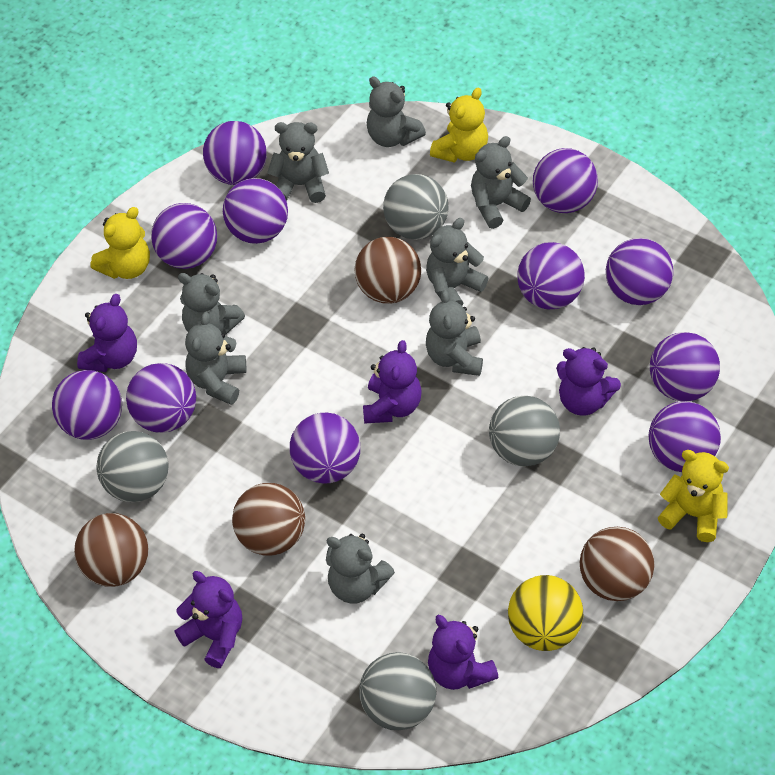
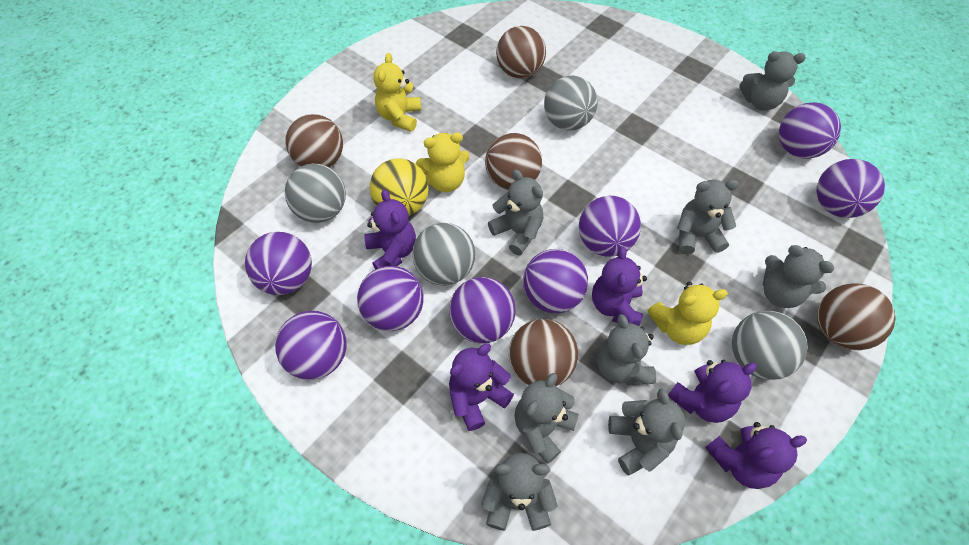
brown ball: [74,513,148,587] [232,483,305,555] [354,237,421,304] [580,527,654,601] = 4 -> [286,114,343,167] [485,133,542,190] [496,26,546,79] [509,319,578,386] [817,283,895,350] = 5
purple ball: [52,370,122,440] [126,363,196,433] [151,203,217,269] [203,121,267,185] [223,178,288,244] [290,413,360,484] [517,242,585,309] [533,148,598,213] [606,238,673,305] [649,401,721,472] [650,332,720,401] = 11 -> [245,232,312,295] [275,311,346,380] [357,266,424,331] [449,277,516,344] [523,249,588,313] [579,196,641,257] [779,102,841,159] [816,159,885,218] = 8

